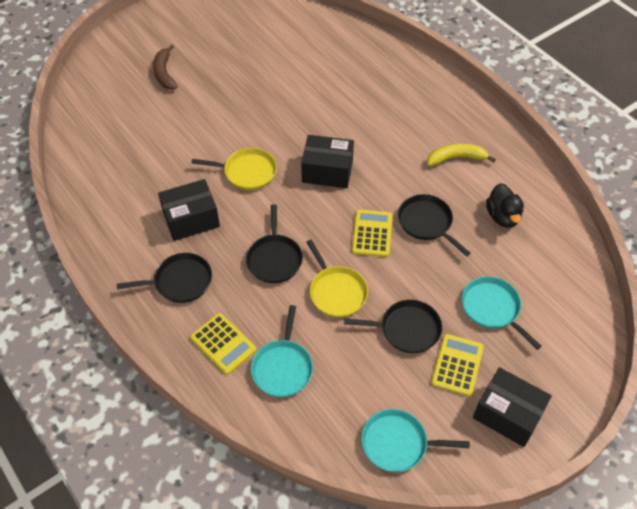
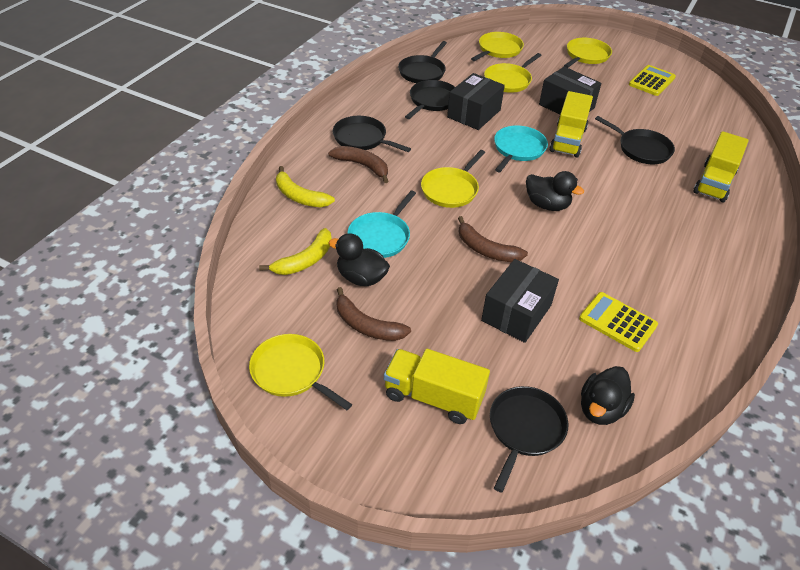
black duck: [486,183,524,228] = 1 -> [329,233,390,286] [526,171,584,211] [581,366,635,425] = 3
black pan: [117,253,212,303] [246,204,303,283] [344,300,442,353] [398,194,470,256] = 4 -> [332,116,411,152] [398,41,447,83] [405,80,455,119] [490,386,568,493] [595,116,675,164] = 5
brown banana: [153,44,178,90] = 1 -> [328,146,388,183] [336,287,411,341] [458,216,528,262] = 3
turquoise pan: [251,305,313,397] [361,409,470,472] [462,276,542,350] = 3 -> [347,190,416,258] [494,125,548,172] = 2
yellow banana: [427,143,496,166] = 1 -> [259,228,331,275] [276,166,335,208] = 2
yellow calculator: [190,313,257,375] [352,209,393,257] [431,334,484,396] = 3 -> [579,292,658,352] [629,65,676,96] = 2
yellow pan: [192,148,277,190] [306,240,368,317] = 2 -> [249,334,352,410] [421,150,485,208] [471,32,524,61] [484,53,542,93] [564,38,612,68] = 5
yellow truck: none = 0 -> [384,349,490,424] [549,91,593,157] [693,131,749,203] = 3

